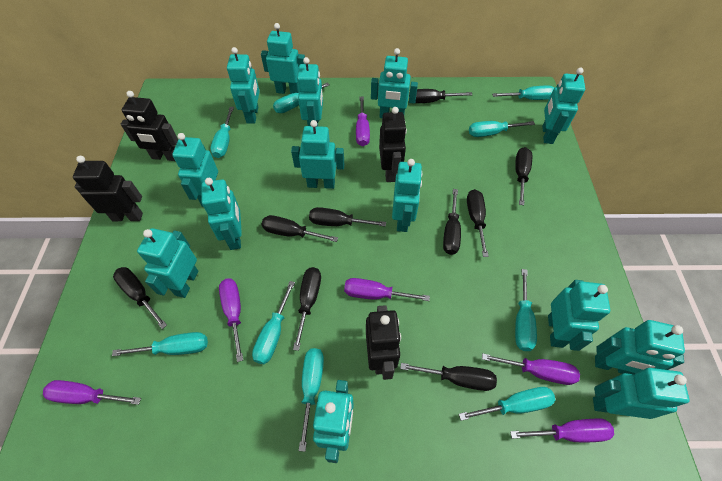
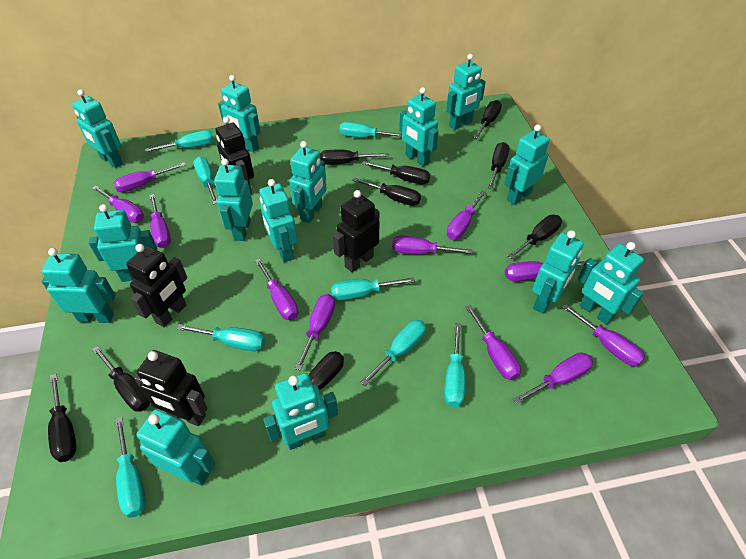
purple screwdriver: [43,380,141,405] [219,279,243,362] [344,278,430,301] [356,97,370,146] [482,353,580,385] [510,419,614,442] = 6 -> [92,186,144,223] [113,162,186,192] [149,194,171,248] [255,259,298,320] [295,294,335,371] [392,236,472,255] [447,190,486,240] [466,305,521,380] [505,261,585,281] [513,353,593,404] [562,304,645,366] = 11
turquoise screwdriver: [112,332,208,356] [210,107,234,158] [252,281,295,364] [273,82,330,113] [299,348,324,452] [459,387,555,421] [469,121,535,137] [492,86,554,100] [515,269,537,351] = 9 -> [115,417,146,518] [145,130,214,152] [177,324,265,351] [193,157,217,204] [331,277,415,300] [339,122,402,137] [360,320,426,386] [444,323,465,407] = 8

